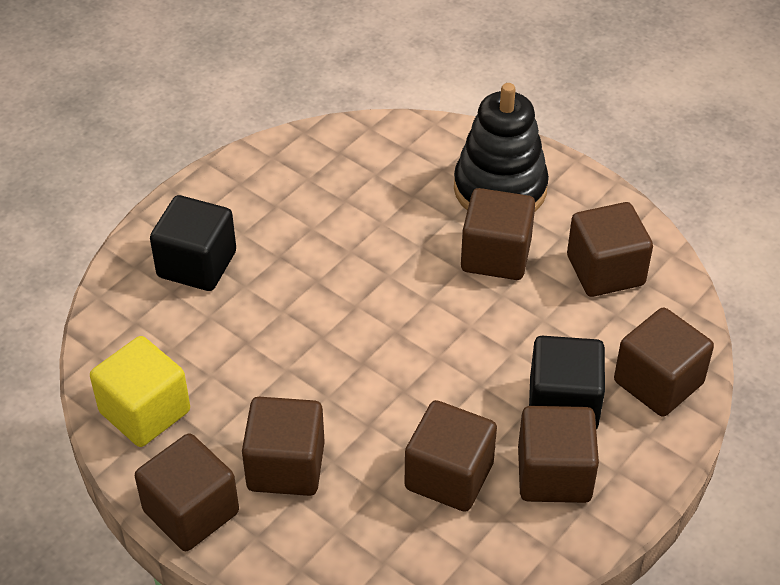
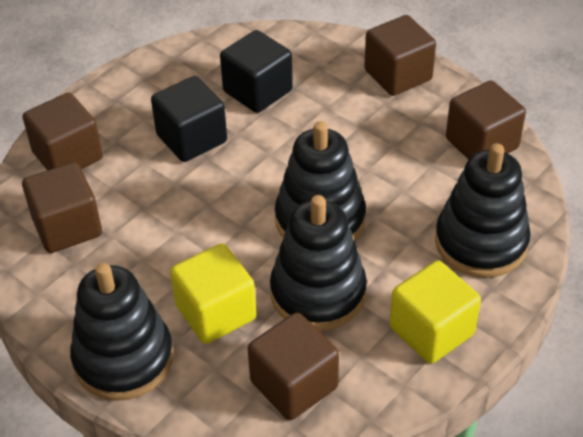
black stacking toy: [454,83,549,212] = 1 -> [70,263,173,401] [270,195,367,331] [275,121,366,242] [435,143,531,278] = 4
brown cube: [135,433,239,551] [242,397,325,496] [405,400,497,512] [461,188,535,280] [518,406,599,503] [567,202,653,297] [614,307,714,417] = 7 -> [22,162,102,253] [23,93,103,170] [248,312,339,420] [364,15,436,96] [446,80,526,159] = 5
yellow cube: [90,336,190,447] = 1 -> [170,243,256,344] [390,260,481,364] = 2

